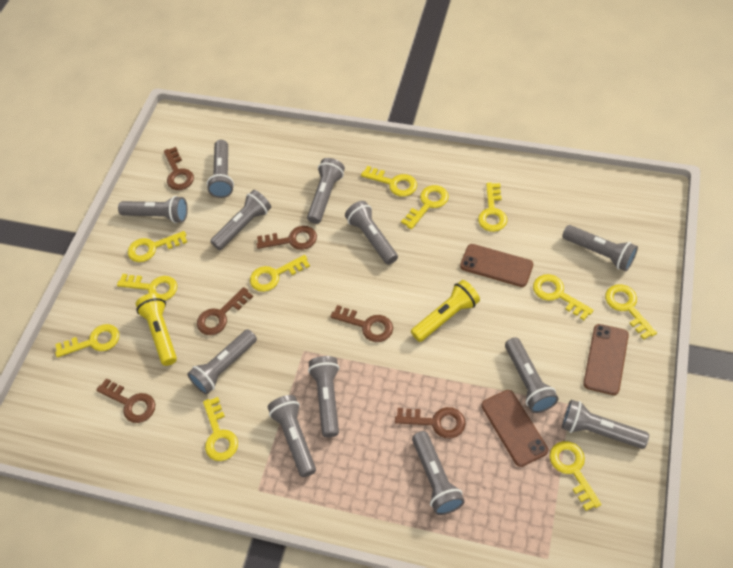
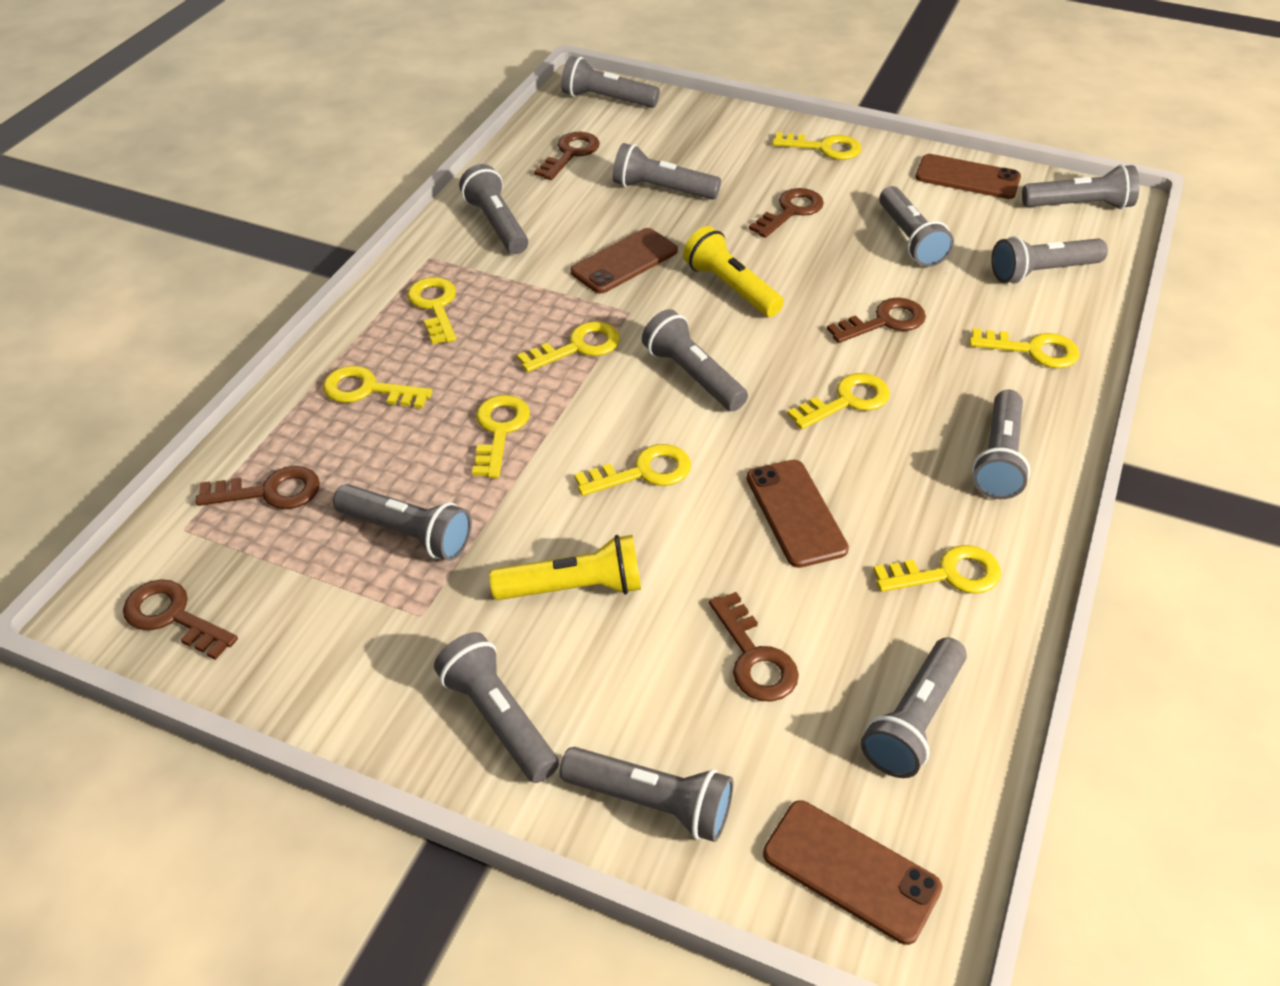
brown phone: [460,244,533,287] [482,390,548,467] [583,324,629,395] = 3 -> [571,228,678,293] [747,460,849,568] [763,800,943,945] [915,154,1021,199] = 4
yellow key: [55,324,119,358] [117,274,177,301] [128,231,188,262] [203,397,238,461] [250,255,310,292] [361,166,417,197] [401,185,449,229] [478,183,507,232] [533,274,593,320] [549,441,602,511] [605,284,657,340] = 11 -> [323,366,432,409] [407,277,456,345] [472,395,530,478] [517,321,620,372] [574,444,691,496] [772,132,862,160] [787,373,890,430] [873,545,1001,594] [970,328,1080,368] = 9

